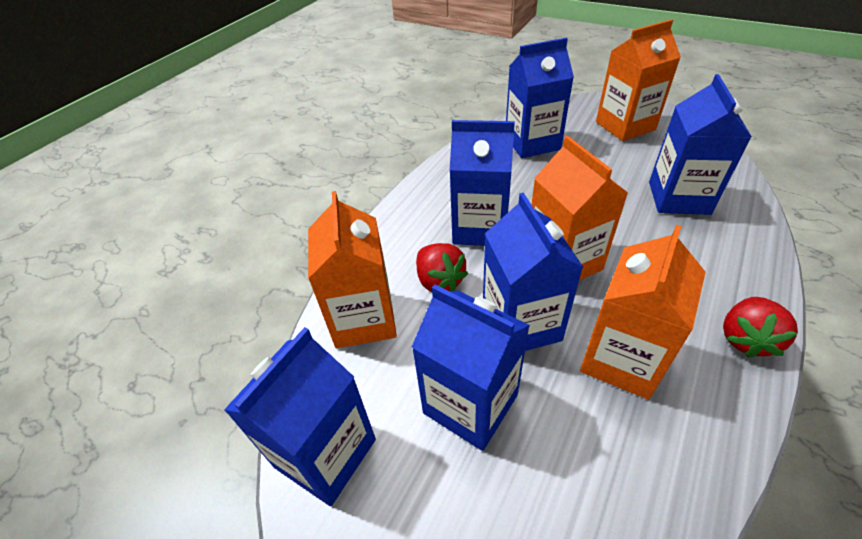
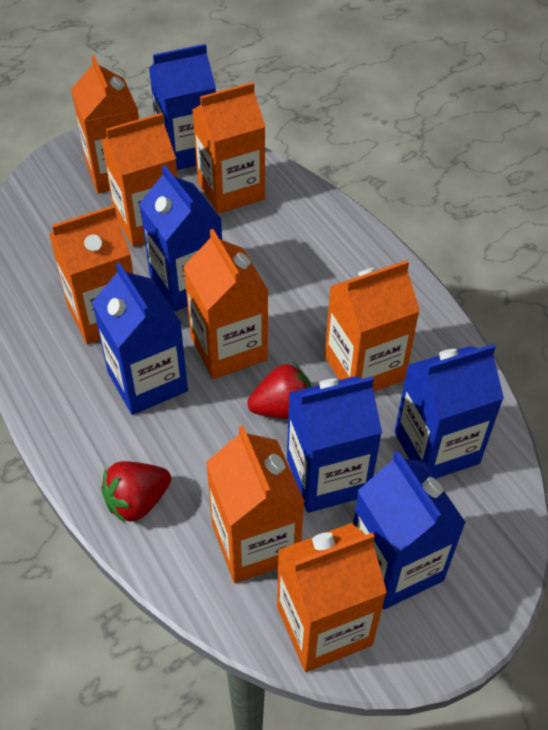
orange carton: [308,191,397,348] [531,136,628,280] [580,225,706,400] [596,19,681,141] = 4 -> [49,205,133,345] [71,56,139,194] [101,113,178,247] [183,229,269,379] [192,82,265,214] [206,425,305,583] [277,523,387,672] [325,260,420,392] = 8

